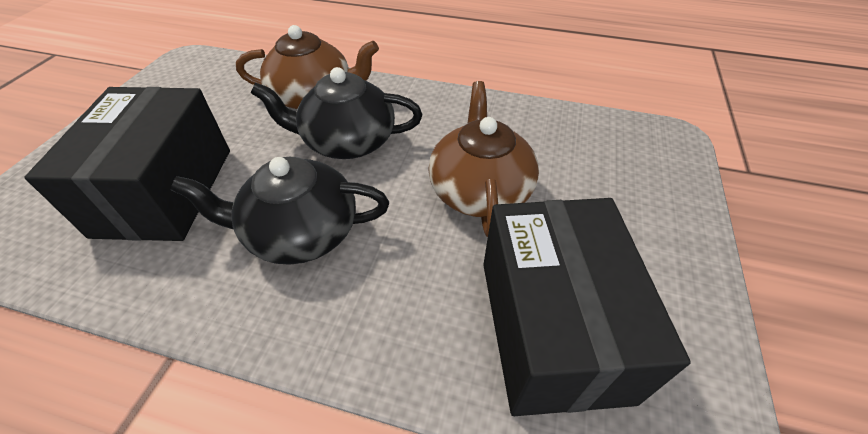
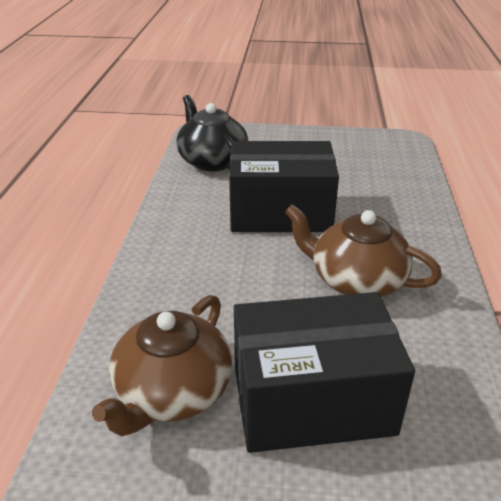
black teapot: [171,157,389,264] [251,67,422,159] = 2 -> [176,95,248,171] = 1

